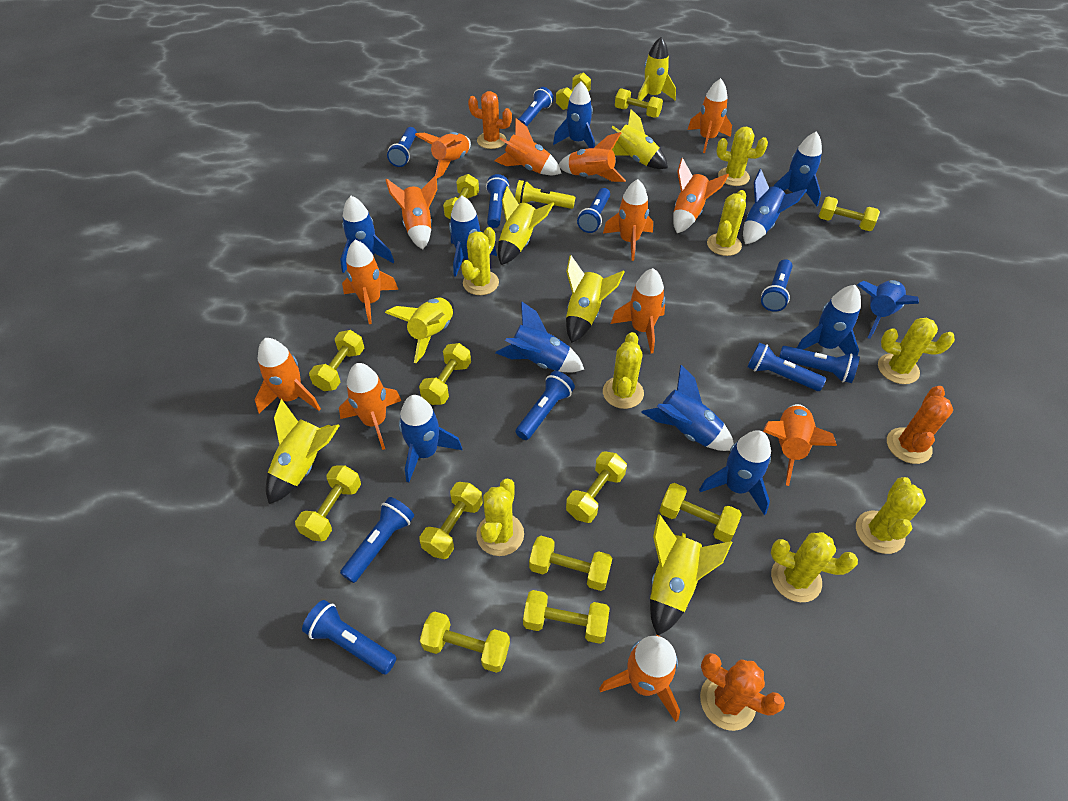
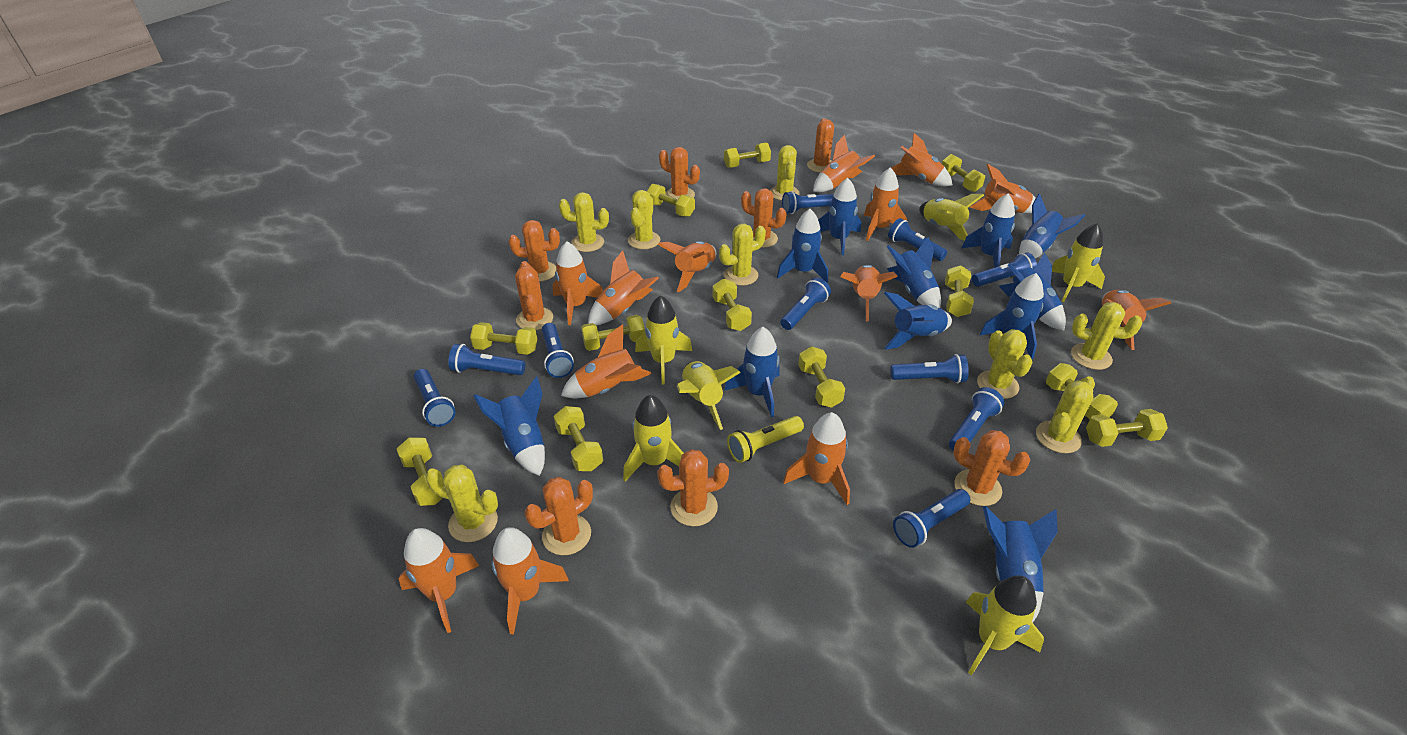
orange cactus: [468,91,512,149] [700,653,785,731] [887,386,953,464] = 3 -> [509,220,560,282] [515,261,553,330] [525,477,593,555] [657,449,729,526] [659,147,700,199] [741,188,787,248] [807,118,834,173] [953,430,1030,506] = 8
yellow dumbbell: [295,465,361,541] [309,330,364,391] [419,343,471,405] [419,482,483,559] [420,611,510,673] [443,174,479,220] [523,590,610,644] [529,536,612,591] [556,72,591,110] [566,451,627,523] [615,88,663,118] [659,483,742,542] [819,196,880,231] = 13 -> [397,438,443,506] [470,322,537,355] [554,406,603,471] [581,315,645,351] [647,184,695,217] [712,279,752,331] [724,142,771,168] [798,346,845,408] [942,154,985,192] [945,265,974,317] [1046,363,1118,419] [1086,409,1168,447] = 12
yellow rocket: [266,399,340,504] [385,297,454,363] [498,186,554,265] [566,255,625,343] [611,109,668,169] [637,37,676,101] [650,514,732,635] = 7 -> [623,395,683,481] [635,295,692,385] [677,361,741,430] [919,194,984,241] [966,575,1044,676] [1052,223,1105,302] = 6

